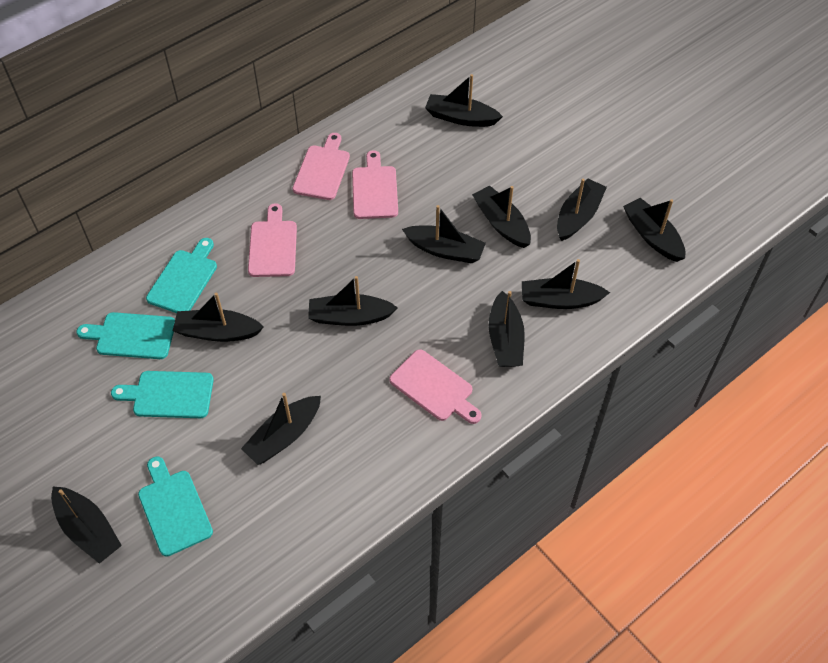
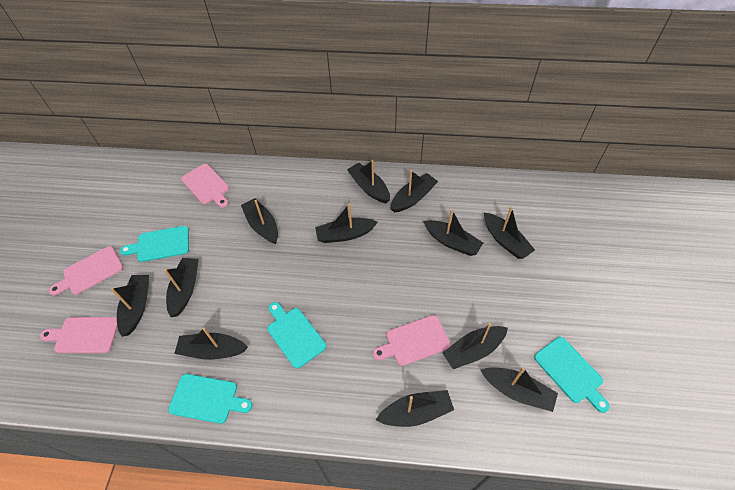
black boat: [51,487,122,564] [173,292,264,342] [241,393,321,465] [308,276,398,326] [402,205,486,263] [425,74,503,127] [472,185,531,248] [489,291,525,367] [522,259,610,309] [557,178,607,241] [623,198,686,262] = 11 -> [111,275,149,337] [164,258,199,317] [174,328,248,360] [241,198,278,244] [315,204,378,243] [347,160,390,203] [376,390,454,427] [390,170,438,213] [423,209,483,256] [443,323,508,369] [481,367,558,412] [484,207,535,259] = 12

